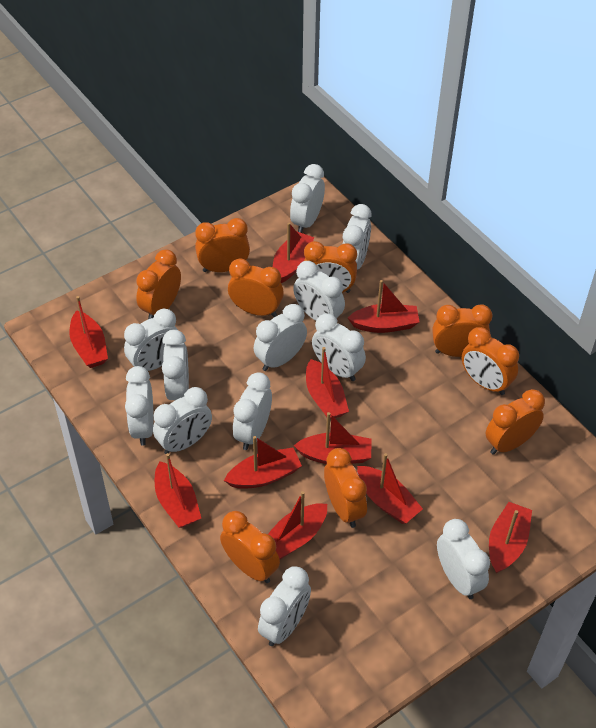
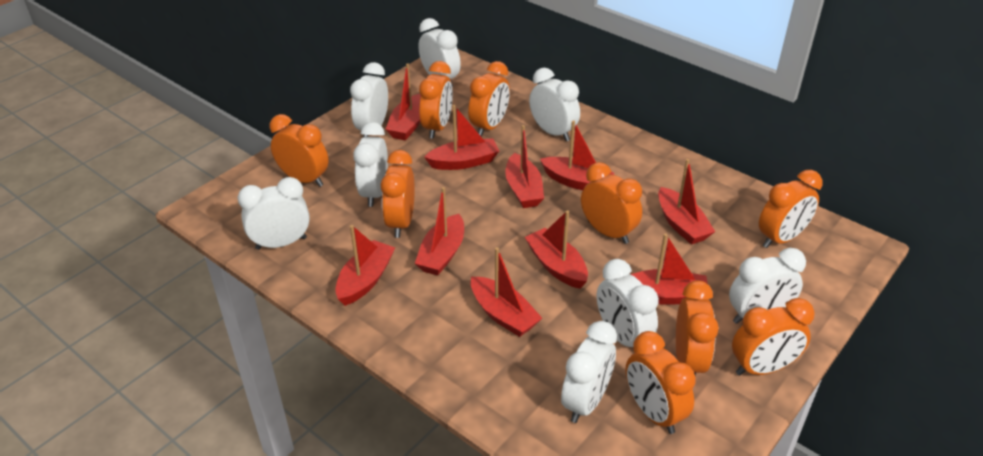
white clock: [124,309,178,371] [125,366,154,446] [153,387,212,454] [162,329,189,400] [233,372,272,450] [254,304,307,371] [258,566,311,646] [290,164,325,233] [293,261,345,321] [312,313,366,381] [343,204,371,270] [437,519,490,599] = 12 -> [238,177,310,250] [350,62,388,137] [353,122,388,207] [418,18,461,87] [529,68,580,141] [561,321,617,423] [597,259,659,347] [729,248,806,324] = 8

